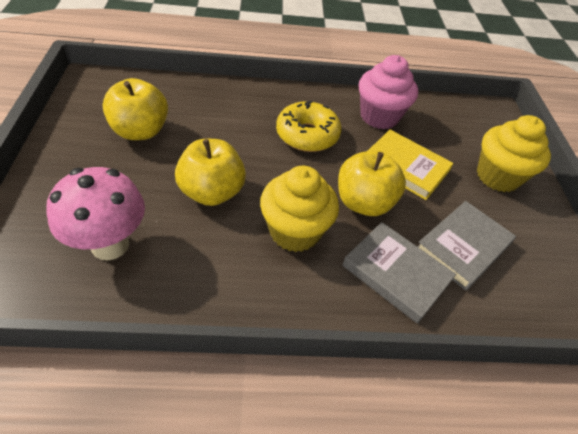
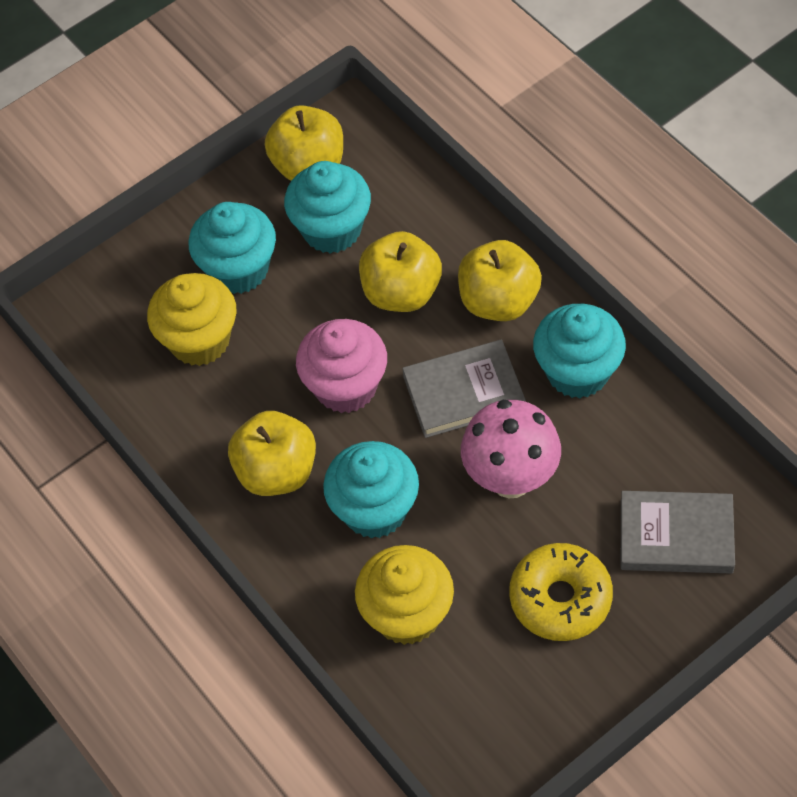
turquoise cupcake: none = 0 -> [189,202,276,294] [284,161,371,254] [323,441,419,539] [533,304,626,398] = 4
yellow apple: [103,78,168,140] [175,139,246,206] [338,151,406,216] = 3 -> [228,411,316,496] [265,105,343,180] [359,231,442,312] [458,240,542,321] = 4
yellow book: [368,130,453,200] = 1 -> none = 0

